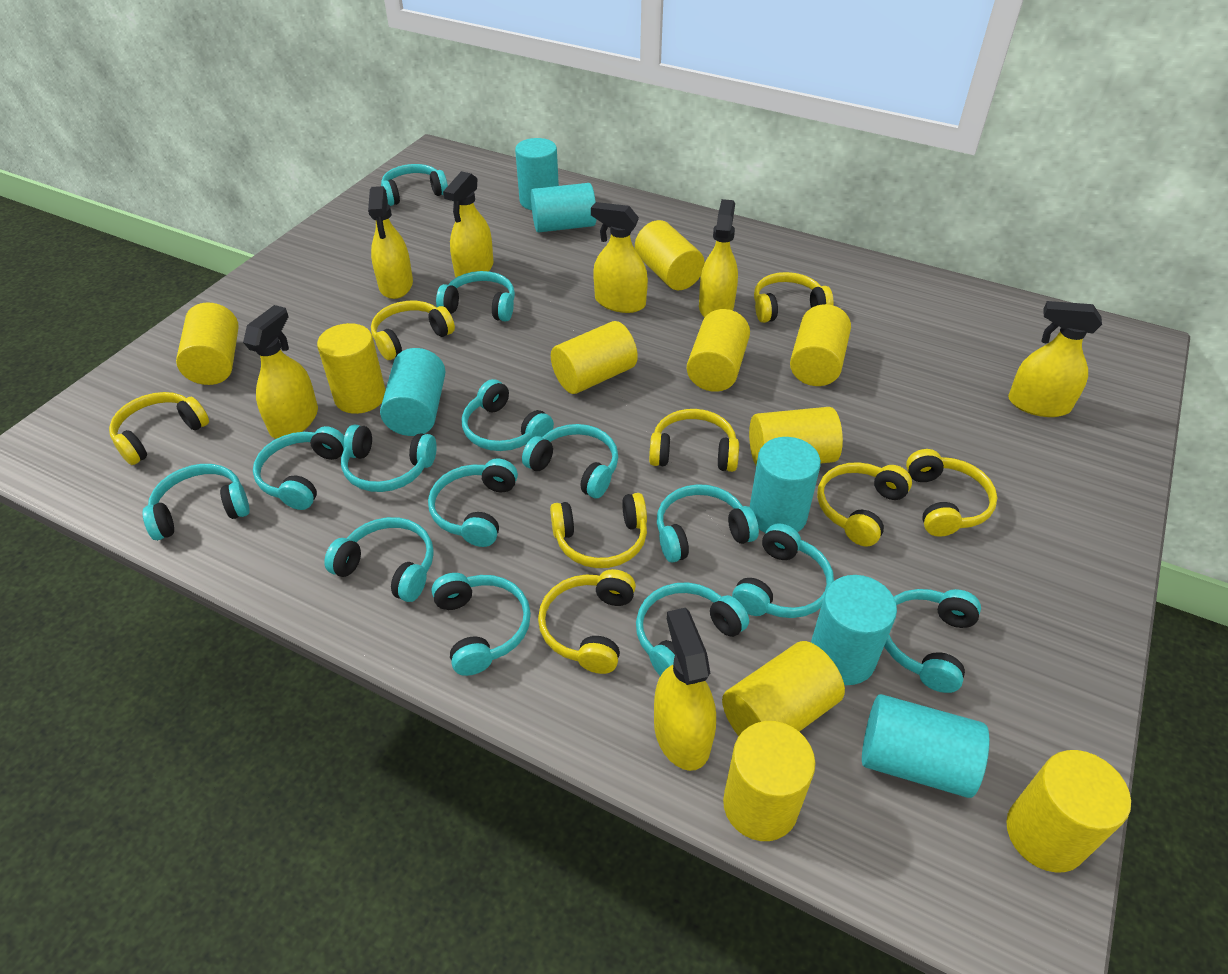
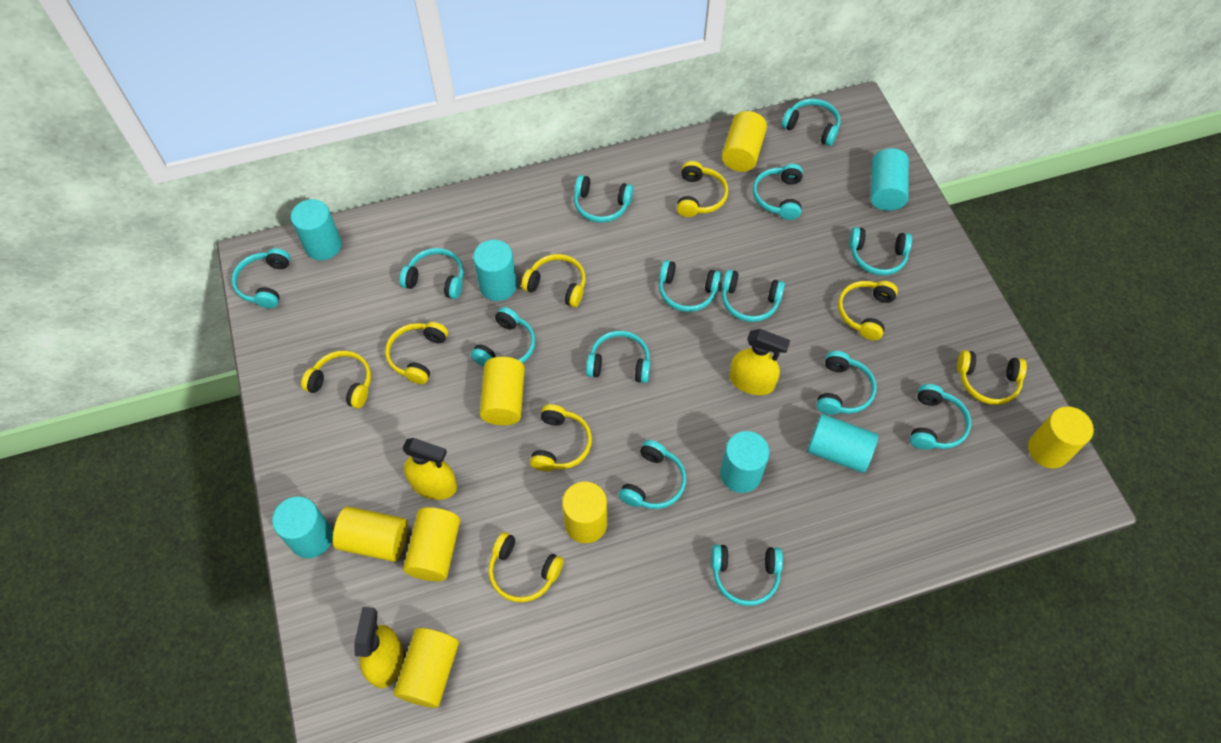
yellow cylinder: [176,302,239,385] [317,323,386,414] [551,321,638,394] [635,220,705,290] [687,309,750,392] [722,641,845,736] [723,721,815,841] [749,407,843,465] [790,304,851,386] [1006,750,1131,872] = 10 -> [333,506,408,562] [394,628,459,708] [403,507,460,581] [480,357,525,425] [562,482,607,543] [722,111,767,172] [1028,406,1094,468] = 7
yellow spray bottle: [243,305,318,439] [368,186,413,299] [443,171,494,277] [591,202,648,313] [654,608,716,771] [699,199,738,317] [1008,301,1102,417] = 7 -> [354,607,403,688] [402,438,457,500] [730,329,790,395] = 3

